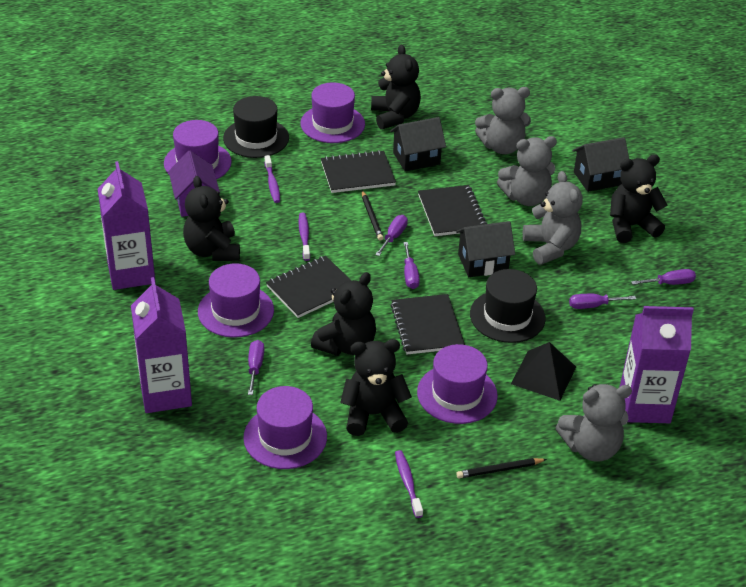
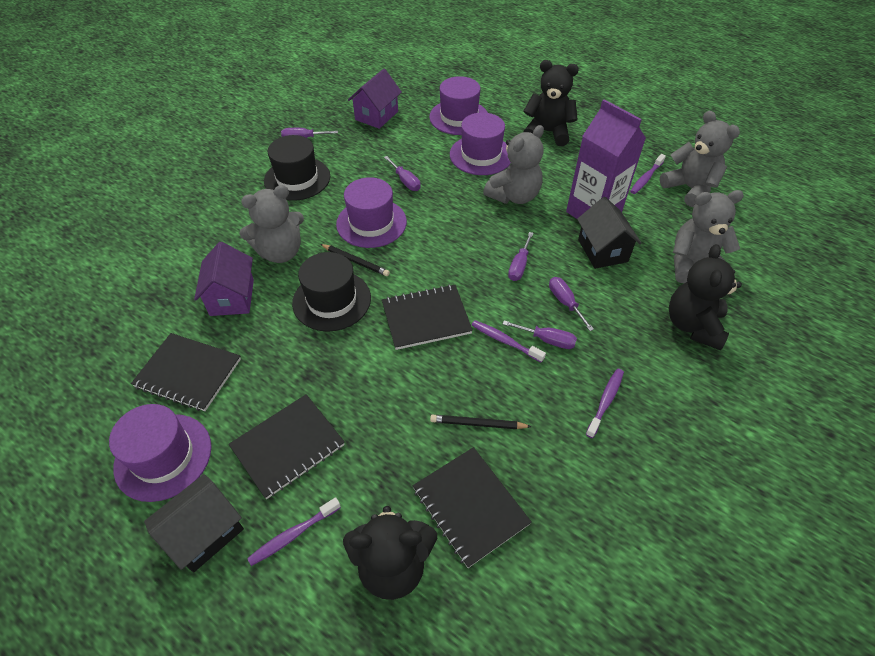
black house: [390,117,446,172] [456,221,515,277] [573,137,629,192] = 3 -> [144,474,244,572] [577,197,642,269] = 2
black pyramid: [511,342,576,401] = 1 -> none = 0
black teddy bear: [183,176,240,261] [311,272,376,356] [340,339,412,436] [371,45,421,129] [610,154,667,243] = 5 -> [343,506,437,600] [523,60,579,146] [669,244,742,351] = 3
purple carton: [98,161,155,290] [131,277,192,413] [620,306,694,423] = 3 -> [566,99,646,219] = 1
purple hat: [164,120,232,179] [198,263,274,338] [243,386,327,469] [300,83,365,143] [417,344,498,424] = 5 -> [109,404,211,502] [336,177,407,248] [429,76,488,135] [450,113,511,175] = 4
purple house: [169,151,220,217] = 1 -> [194,242,254,316] [348,69,402,129] = 2
purple toothbrush: [264,155,280,203] [299,213,310,261] [395,450,423,518] = 3 -> [247,497,341,566] [472,320,546,363] [586,369,624,438] [630,154,666,194] = 4

